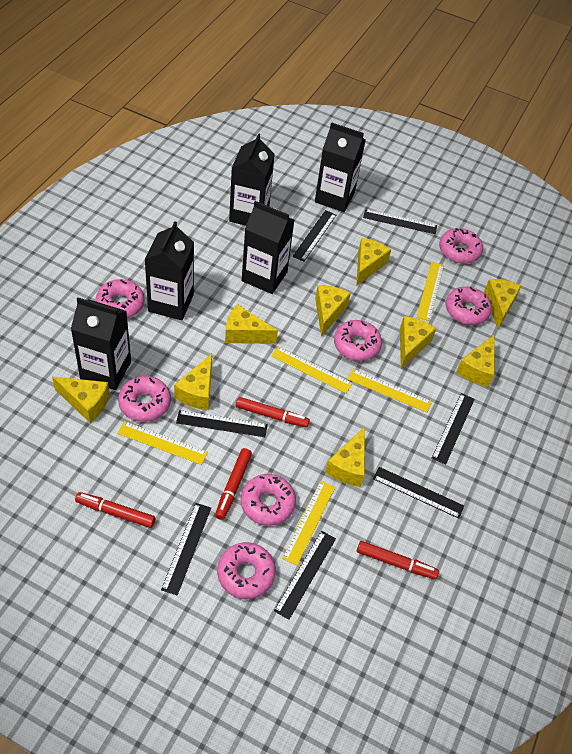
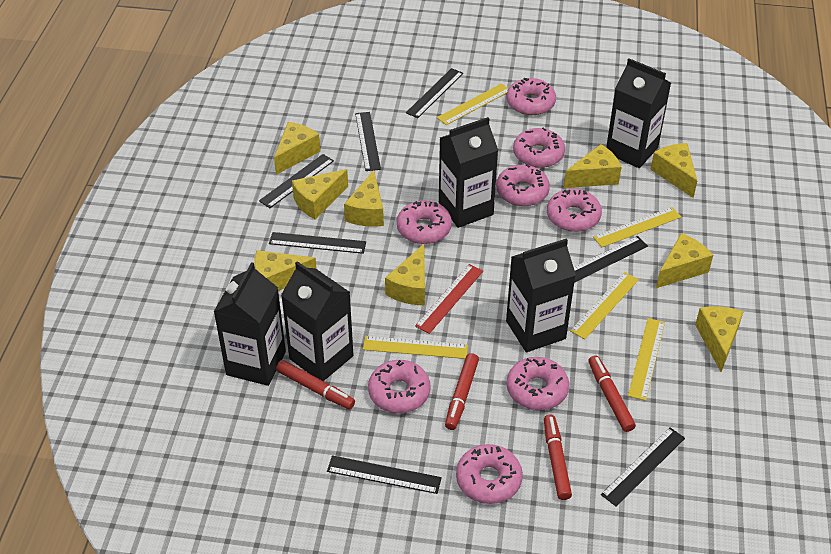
pink donut: [96,279,145,318] [118,376,171,422] [217,542,276,599] [241,474,296,526] [334,320,382,361] [439,228,483,264] [446,286,492,325] = 7 -> [368,360,431,413] [397,200,452,244] [456,444,523,504] [496,164,550,206] [506,78,556,115] [507,357,569,410] [513,128,565,168] [547,189,602,232] = 8
red ruler: none = 0 -> [415,264,483,334] = 1

